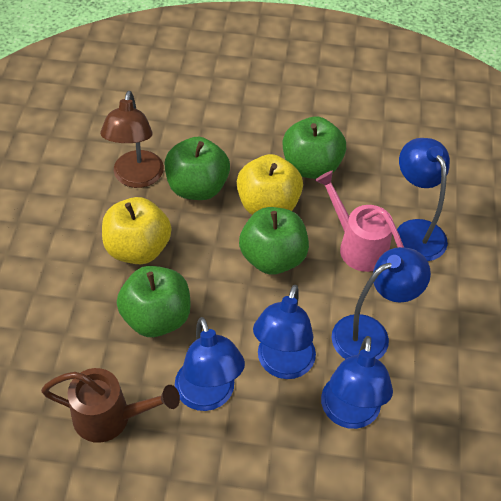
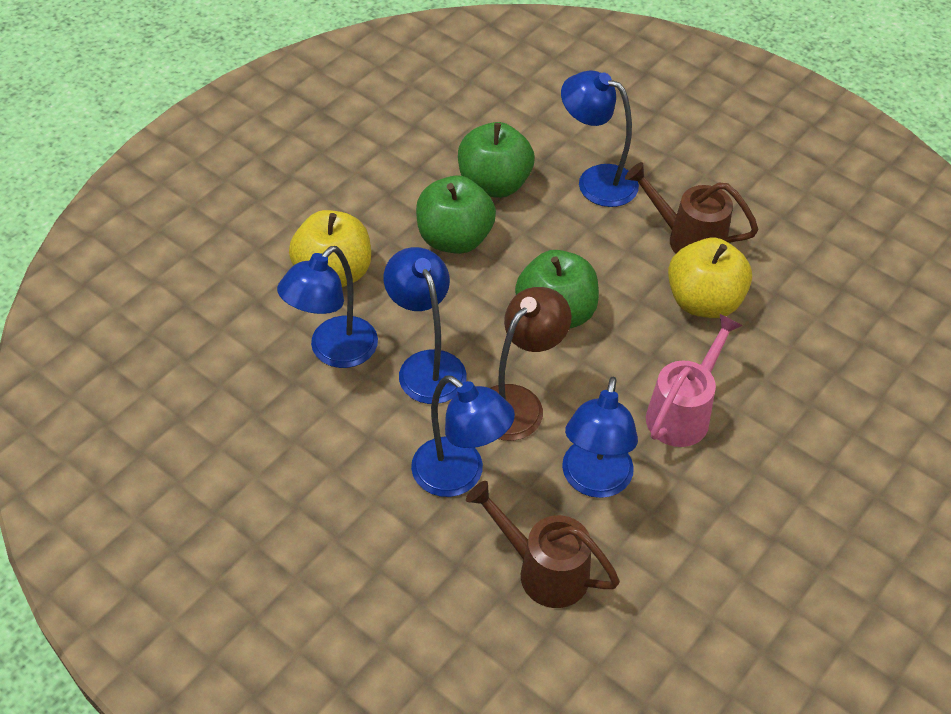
brown watering can: [41,368,180,443] = 1 -> [466,481,620,608] [625,162,759,254] = 2
green apple: [117,266,191,337] [165,137,230,200] [239,207,309,275] [283,117,346,179] = 4 -> [416,175,496,254] [458,122,535,198] [515,250,599,329] = 3

